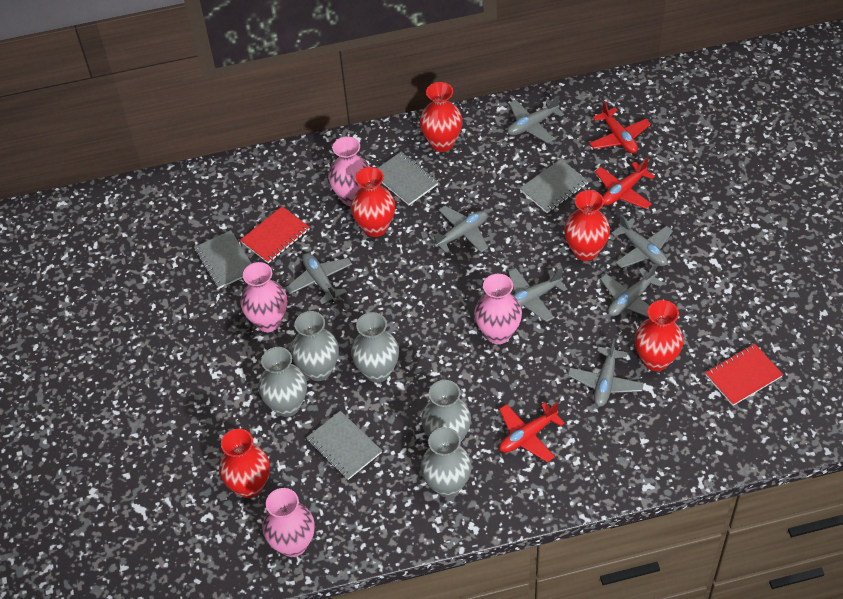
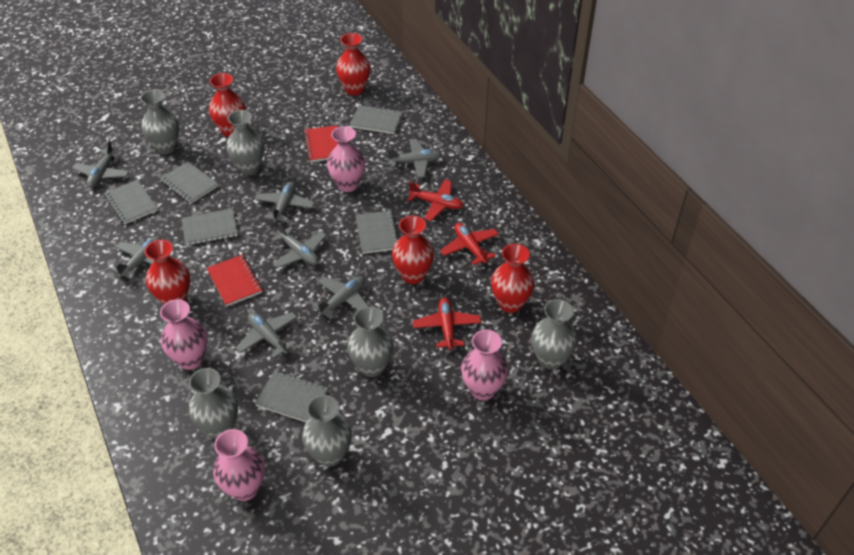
grey notebook: [194,230,252,289] [306,411,382,480] [378,152,438,205] [520,159,589,213] = 4 -> [104,180,158,225] [160,161,218,204] [182,208,238,245] [255,371,328,422] [350,105,403,134] [355,210,399,254] = 6
grey vase: [258,347,307,417] [291,311,339,381] [351,312,399,383] [421,380,471,441] [421,427,472,497] = 5 -> [140,90,180,154] [189,368,238,439] [226,110,265,175] [302,395,352,467] [347,307,393,377] [531,299,577,370] = 6

